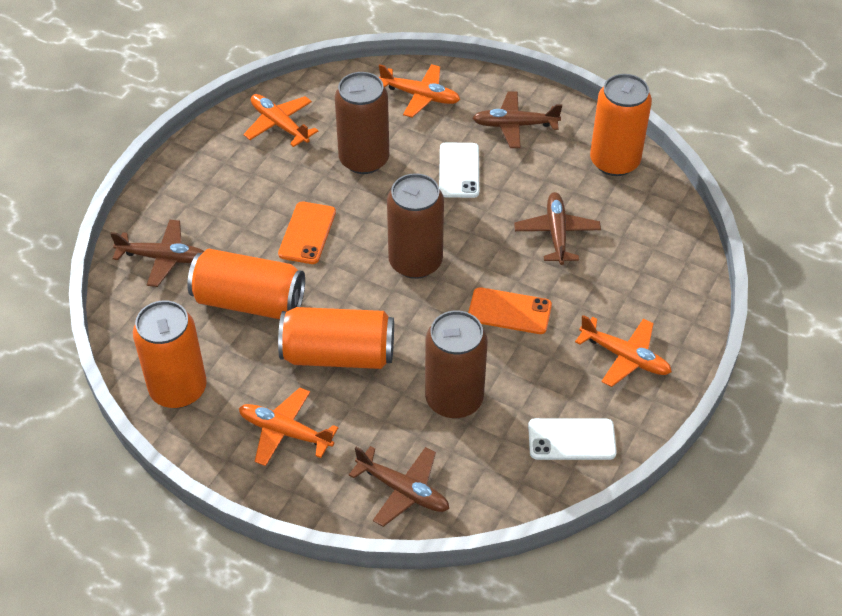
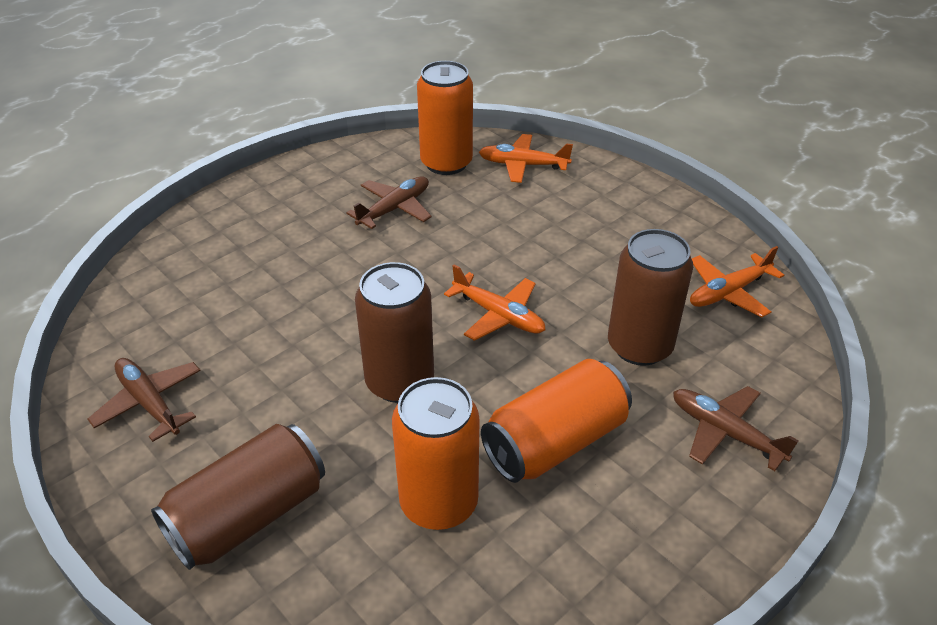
brown plane: [110,220,204,287] [349,446,449,527] [473,91,562,148] [514,192,601,265] = 4 -> [88,358,201,442] [347,176,432,229] [673,386,798,471] = 3
orange can: [133,300,207,408] [187,249,305,319] [278,307,394,369] [590,74,652,176] = 4 -> [392,377,479,530] [417,61,473,175] [481,359,632,483] = 3
orange phone: [278,202,336,264] [468,287,552,334] = 2 -> none = 0
orange plane: [239,388,338,466] [243,94,318,147] [379,64,460,117] [575,315,672,387] = 4 -> [444,265,545,341] [479,134,573,183] [690,246,784,318] = 3
white phone: [439,142,479,198] [528,418,617,460] = 2 -> none = 0

